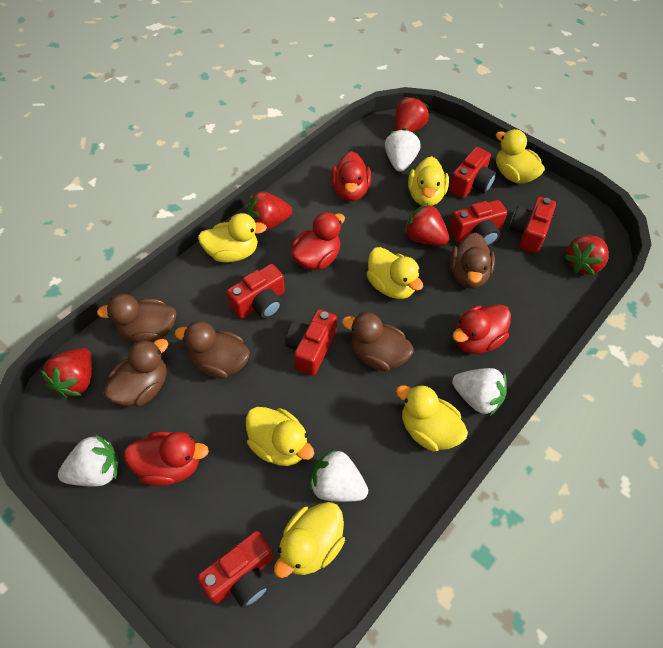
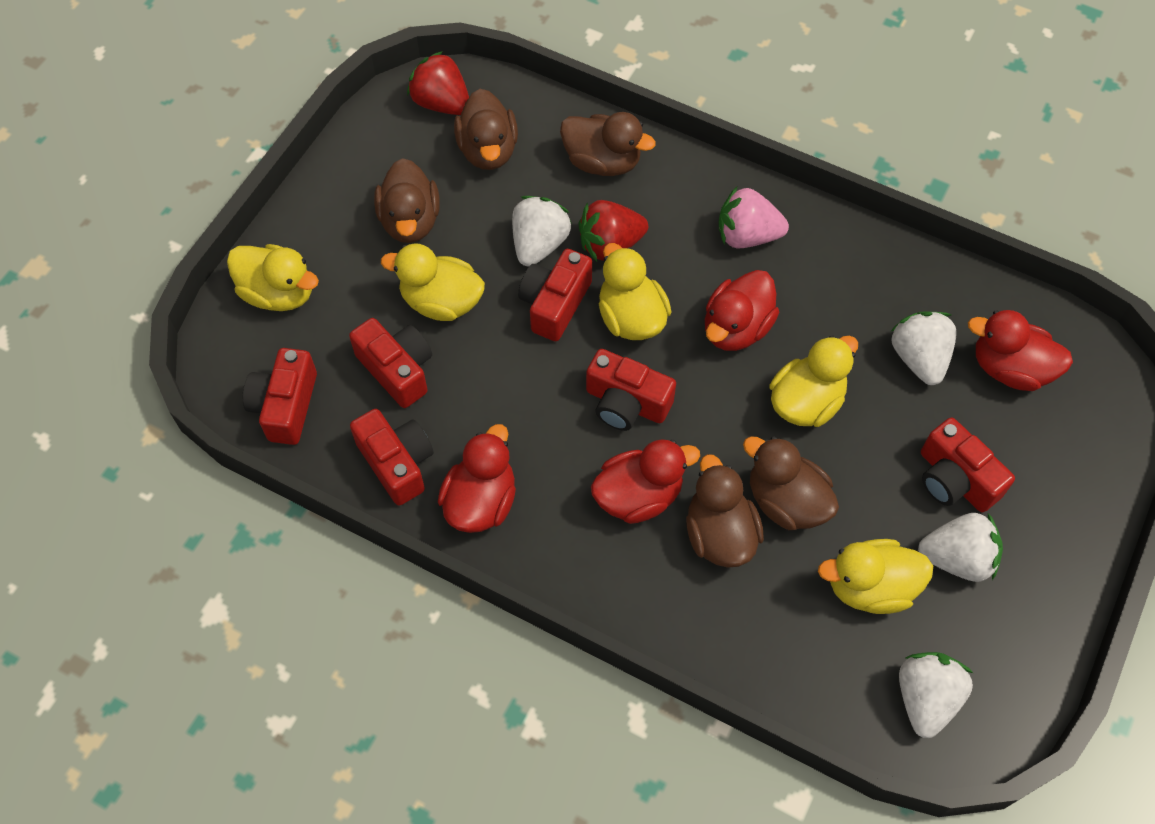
pink strawberry: none = 0 -> [719,187,789,248] = 1
red strawberry: [40,348,92,398] [247,192,292,230] [395,97,429,133] [404,203,449,246] [564,235,609,275] = 5 -> [407,51,469,115] [579,200,648,261] = 2
yellow duck: [198,213,267,263] [246,407,314,466] [274,502,345,578] [367,247,423,299] [396,384,468,452] [408,156,449,206] [496,129,545,184] = 7 -> [227,244,319,311] [381,243,485,321] [599,243,672,340] [769,335,858,427] [818,539,933,614] = 5

